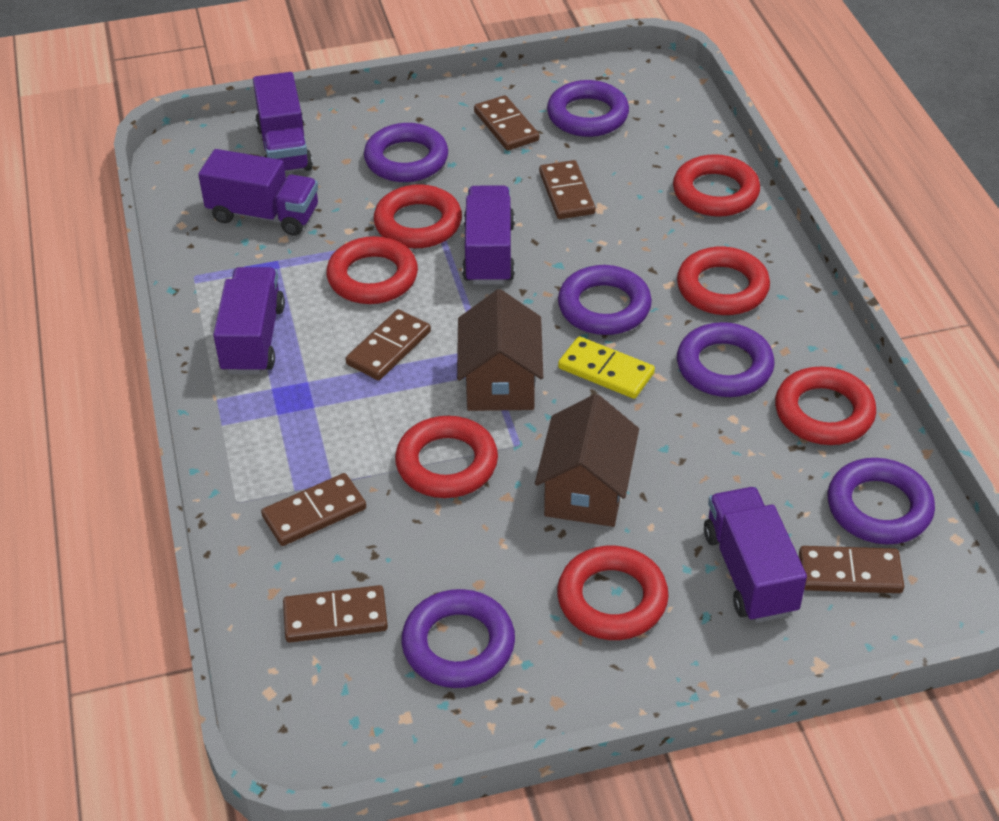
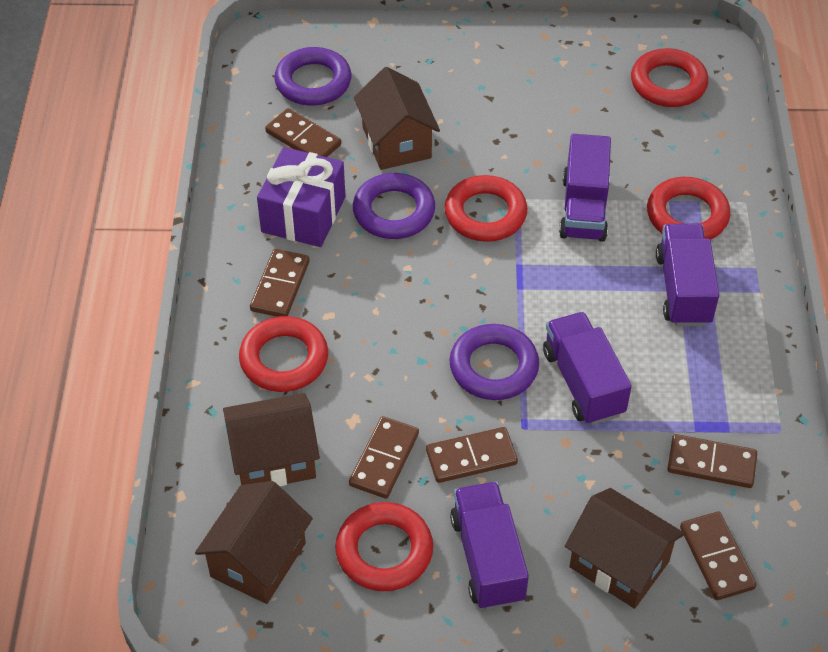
brown house: [457,289,543,411] [535,394,639,527] = 2 -> [195,481,313,604] [223,393,320,486] [354,67,440,170] [565,488,685,609] = 4
purple gift: none = 0 -> [257,147,345,247] = 1
purple ring: [364,123,448,182] [402,589,515,688] [547,80,629,137] [558,265,652,335] [677,322,775,397] [828,458,935,545] = 6 -> [274,47,351,106] [353,173,435,239] [450,324,539,400] = 3
purple truck: [198,149,318,236] [213,267,285,374] [253,72,313,172] [462,185,515,285] [704,487,807,623] = 5 -> [450,482,529,610] [543,312,632,425] [559,134,611,242] [656,224,719,326] = 4
red ring: [326,236,418,304] [374,184,462,248] [395,416,498,498] [557,546,669,640] [673,154,760,217] [677,246,770,315] [775,367,876,445] = 7 -> [239,316,328,392] [335,502,433,591] [444,175,528,242] [631,48,708,107] [647,177,730,240] = 5
yellow domino: [558,336,655,399] = 1 -> none = 0

